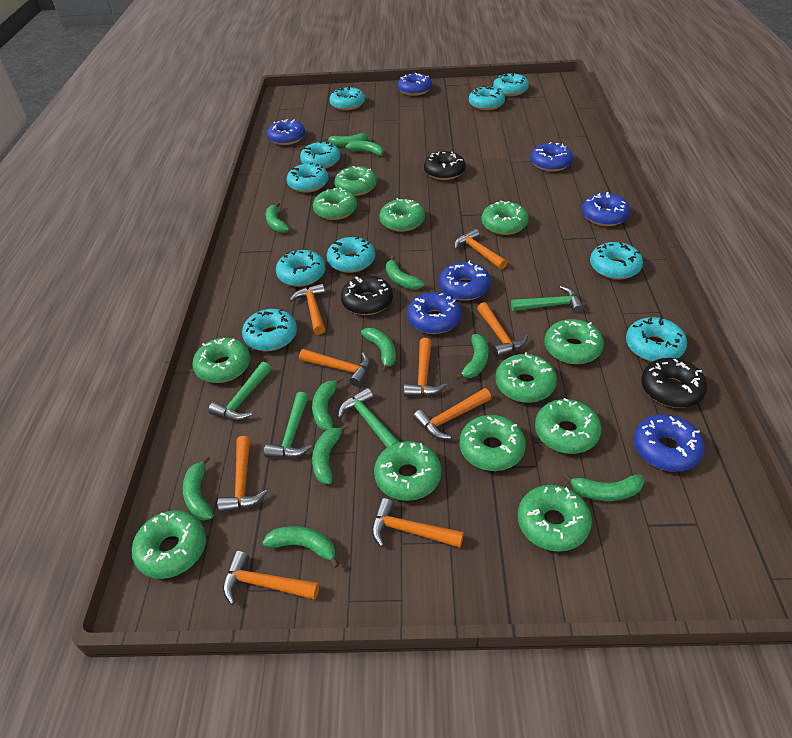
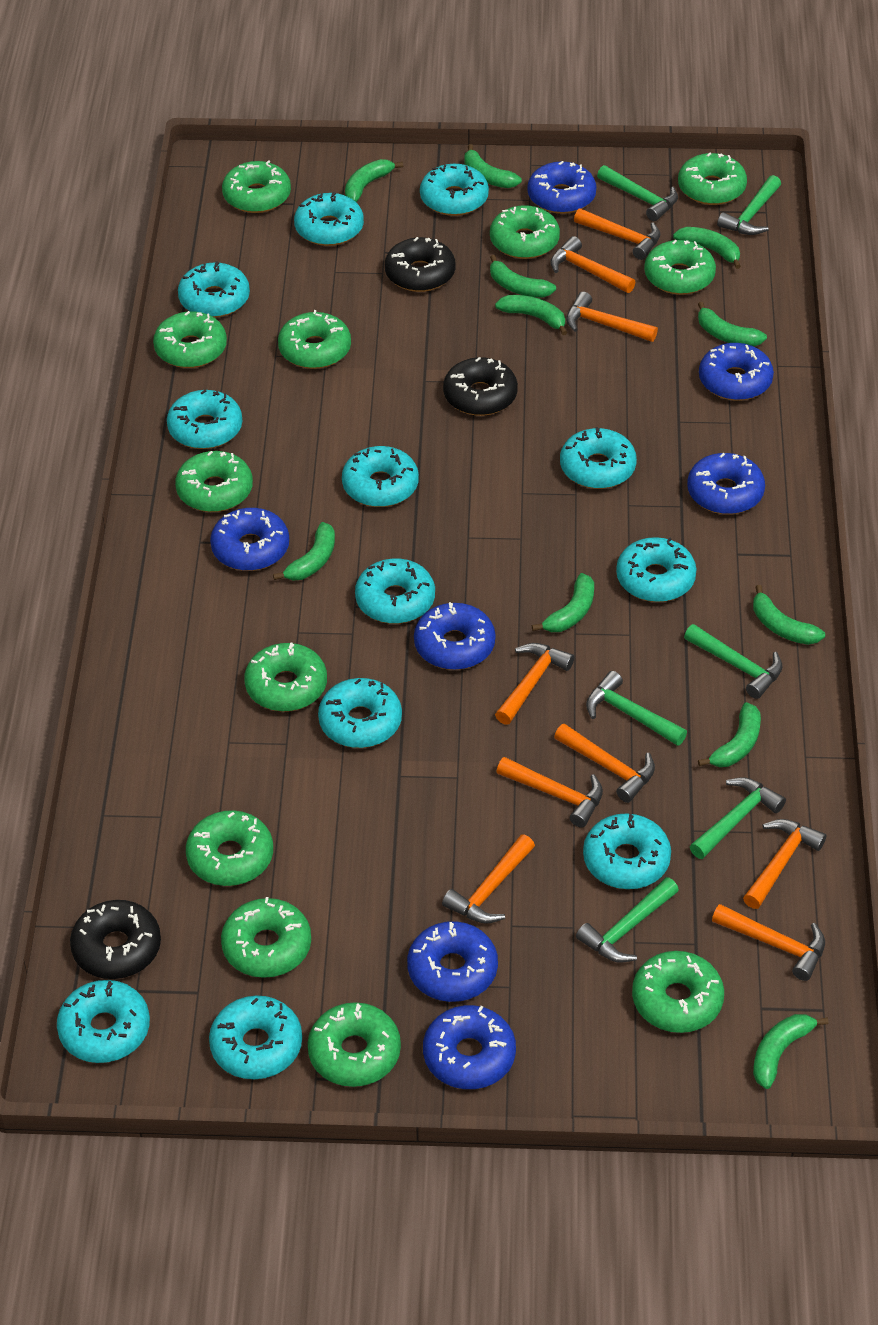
green hammer: [208,362,271,421] [264,392,312,458] [338,388,399,447] [511,286,584,313] = 4 -> [576,877,679,963] [586,671,687,746] [597,165,678,221] [684,624,783,699] [690,777,786,859] [717,175,781,235] = 6
turquoise donut: [242,309,297,351] [276,250,325,287] [286,163,329,193] [300,141,340,169] [327,237,375,273] [330,86,365,110] [469,86,505,110] [493,72,529,96] [590,242,643,280] [626,317,687,362] = 10 -> [57,980,150,1063] [167,390,242,449] [178,261,250,318] [209,995,302,1079] [294,192,364,246] [318,678,402,748] [342,446,419,507] [355,559,435,624] [420,164,489,216] [560,427,637,489] [583,813,671,889] [616,537,697,602] = 12

